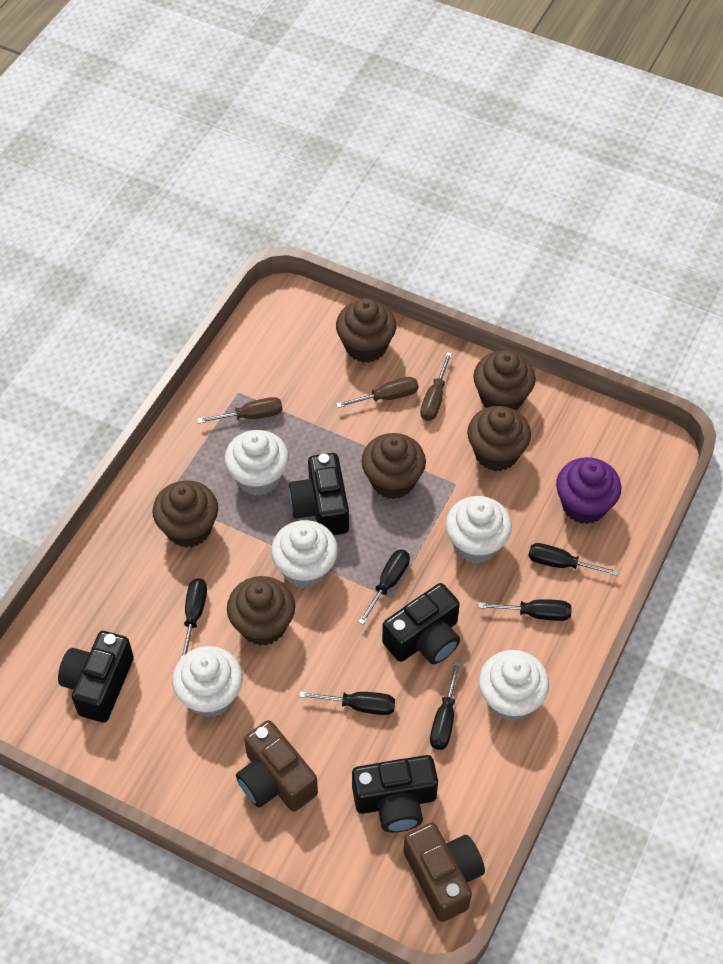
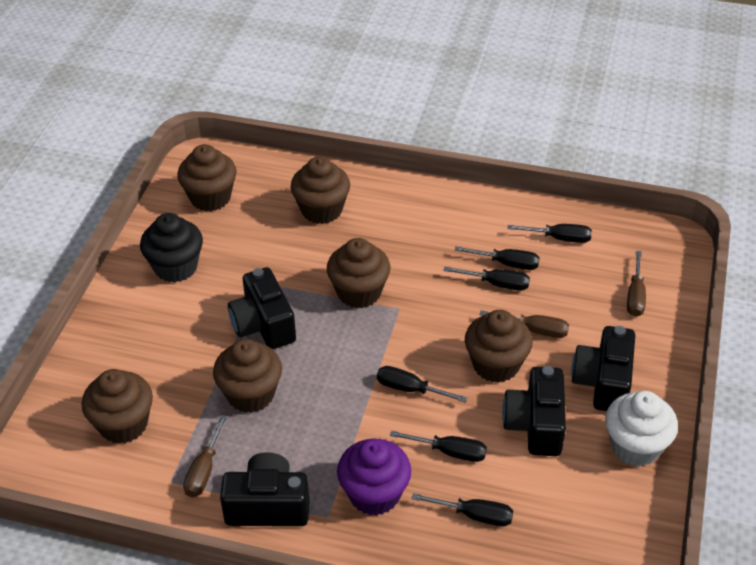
black cupcake: none = 0 -> [140,213,203,282] = 1
brown camera: [236,720,318,812] [404,823,485,922] = 2 -> none = 0
white cupcake: [172,646,243,717] [225,430,289,496] [271,520,338,588] [445,496,512,564] [479,650,549,721] = 5 -> [605,391,678,467] = 1

